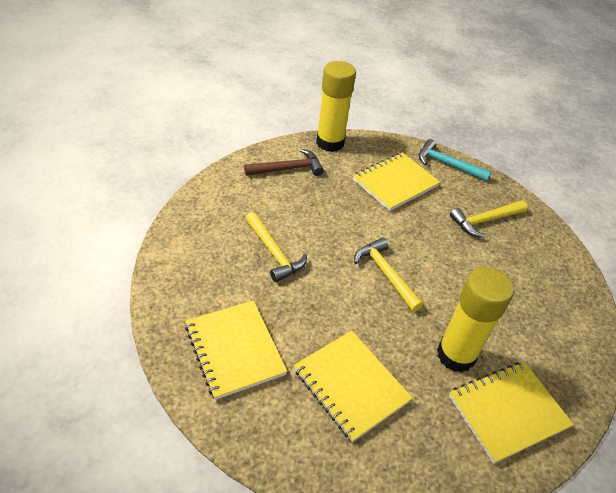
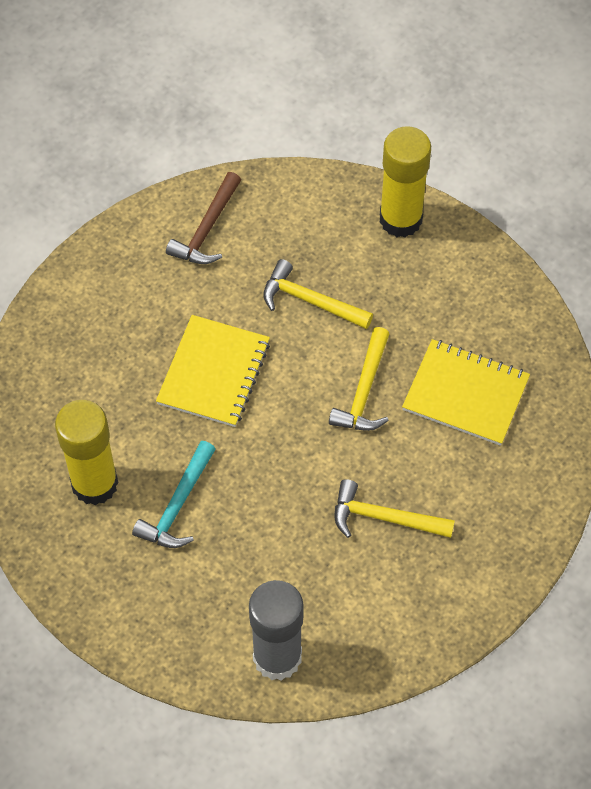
grey glue stick: none = 0 -> [249,580,304,681] = 1
yellow notebook: [185,300,287,400] [294,331,413,442] [353,153,440,211] [449,362,574,464] = 4 -> [156,315,270,427] [402,339,530,446] = 2

